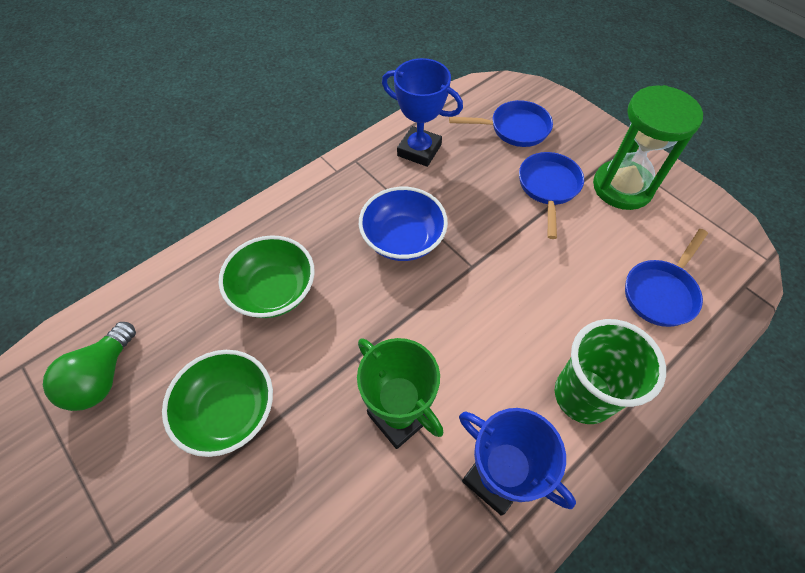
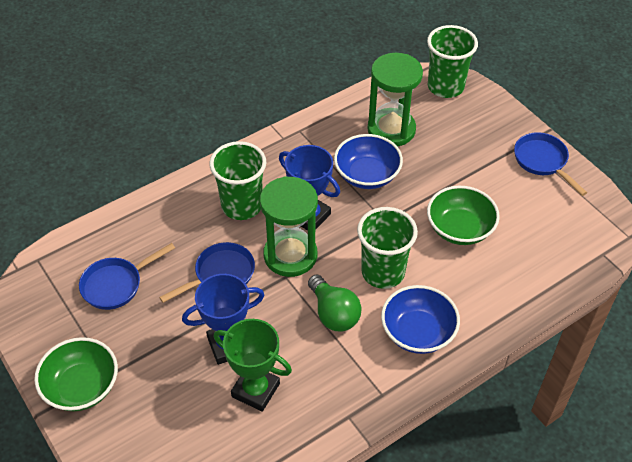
blue bowl: [359,187,448,261] = 1 -> [334,134,403,189] [381,285,460,354] = 2
green cup: [555,319,666,424] = 1 -> [209,141,266,220] [357,207,418,289] [427,25,478,98] = 3
green hourglass: [593,85,703,210] = 1 -> [260,176,318,277] [367,53,423,146] = 2

